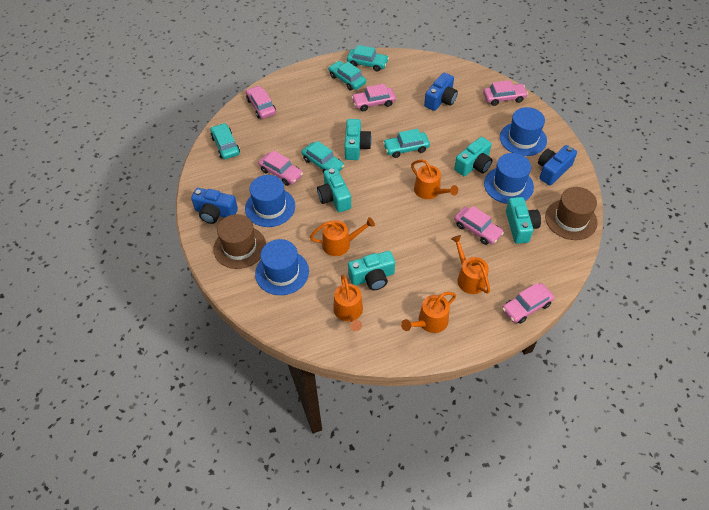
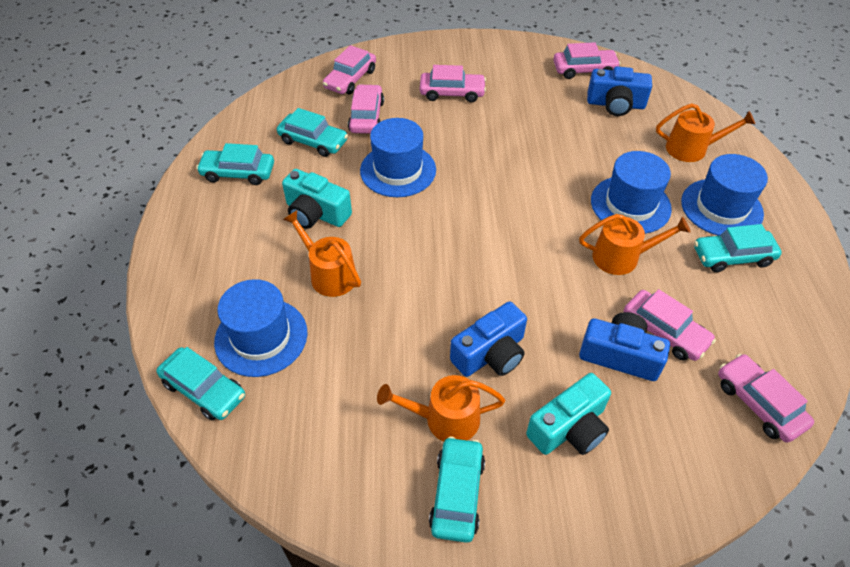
brown hat: [213,214,266,269] [545,187,598,240] = 2 -> none = 0
orange watering can: [310,217,375,256] [333,275,363,331] [401,292,456,333] [411,159,458,199] [451,235,490,294] = 5 -> [283,210,361,297] [377,375,505,442] [579,214,690,275] [656,103,755,162] = 4
turquoise camera: [317,168,351,212] [345,119,372,160] [348,251,395,290] [454,137,492,176] [506,197,541,244] = 5 -> [282,169,352,229] [526,373,611,455] = 2

